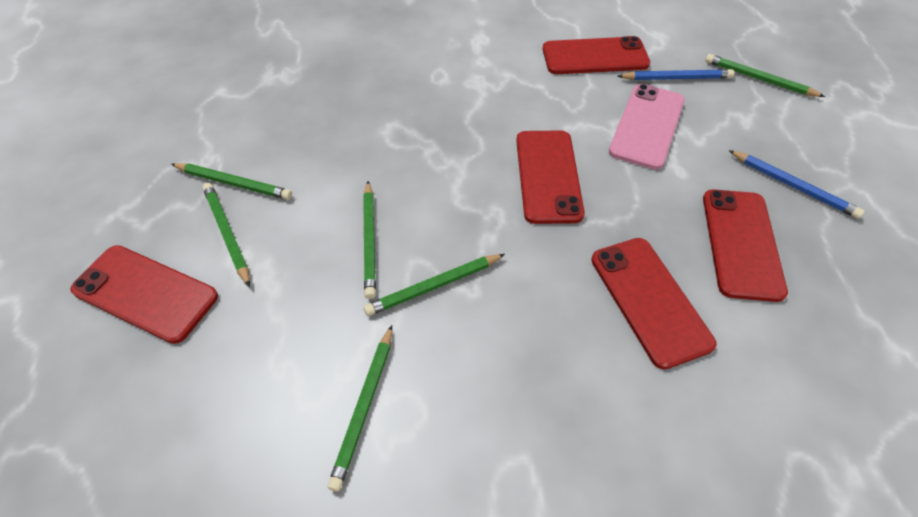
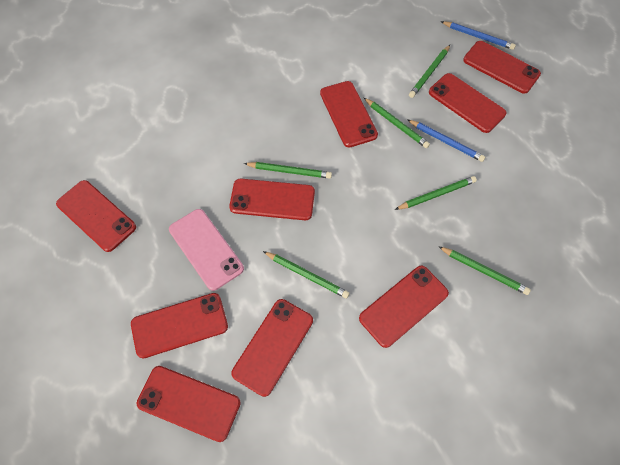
red phone: [70,245,218,344] [516,131,585,224] [543,36,650,74] [591,238,716,370] [703,189,788,302] = 5 -> [56,180,136,252] [131,293,228,358] [137,366,241,442] [229,179,315,220] [232,299,313,397] [320,81,378,147] [359,266,449,348] [429,73,507,133] [463,41,541,94] = 9

